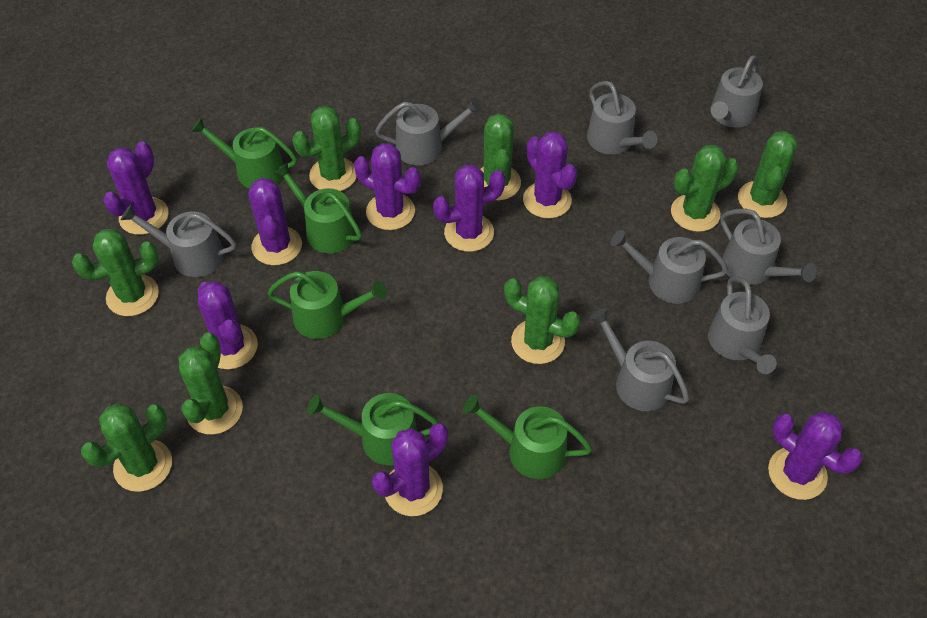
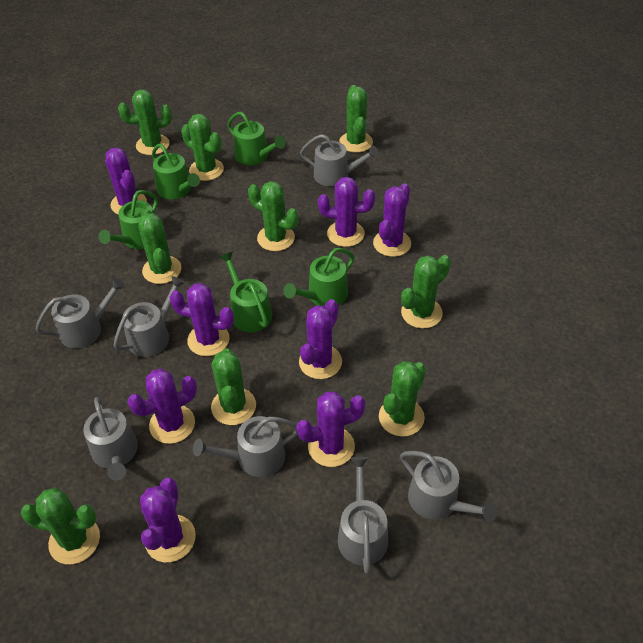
green cactus: [72,229,159,316] [81,403,172,492] [178,333,243,435] [292,106,361,191] [480,113,521,200] [504,276,580,364] [671,145,738,232] [738,131,798,218] = 8 -> [20,488,100,564] [118,89,172,155] [138,209,182,284] [181,114,224,181] [211,348,256,425] [248,181,298,251] [339,85,373,153] [379,361,426,437] [401,255,451,329] = 9
grey watering can: [121,204,236,277] [375,98,482,165] [587,81,657,154] [590,308,689,411] [611,230,728,304] [708,276,777,374] [710,55,763,127] [720,209,817,285] = 8 -> [35,278,126,348] [83,397,138,481] [114,276,185,357] [193,416,298,477] [300,134,379,187] [338,456,388,574] [400,451,497,522] = 7

